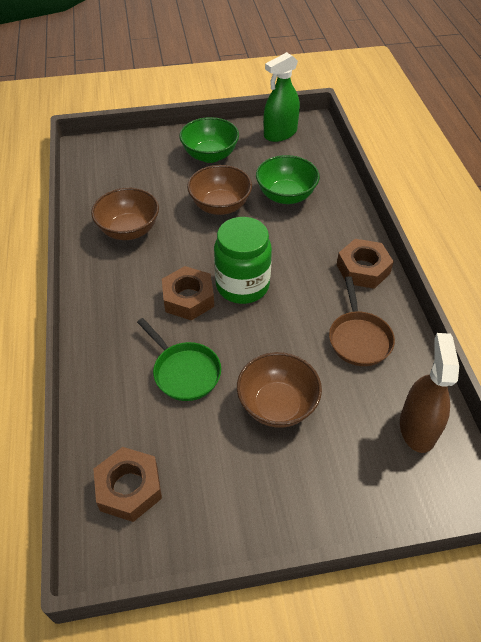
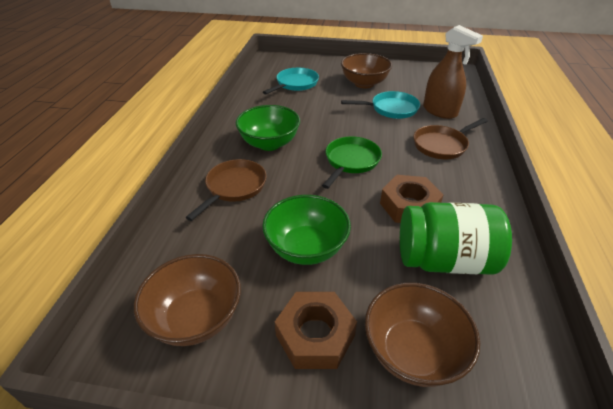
brown nut: [93,447,162,522] [162,266,214,320] [337,239,394,289] = 3 -> [275,292,357,369] [380,175,443,223] = 2
brown pan: [329,276,395,366] = 1 -> [186,159,267,221] [413,118,488,159] = 2
green spray bottle: [264,52,300,142] = 1 -> none = 0
turquoise pan: none = 0 -> [263,68,319,95] [341,91,420,119] = 2

